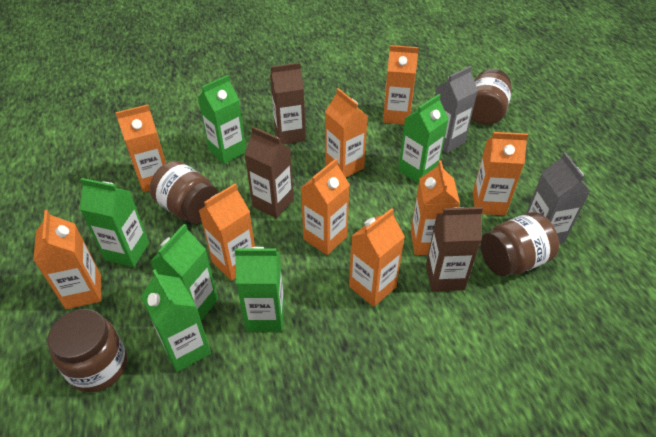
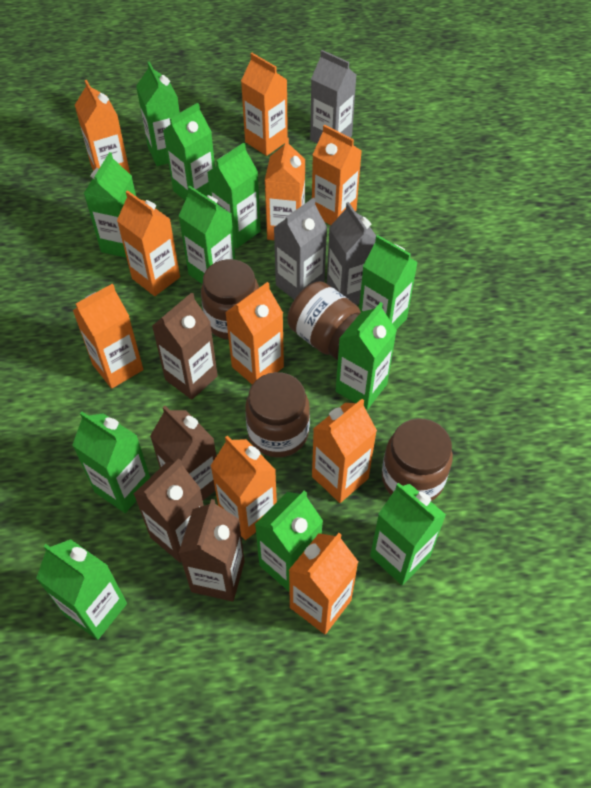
brown carton: [245,127,294,218] [270,63,306,145] [426,207,483,292] = 3 -> [134,459,204,563] [150,406,216,500] [152,292,218,400] [178,499,245,601] = 4
green carton: [80,178,149,267] [141,269,211,372] [150,224,218,321] [198,75,246,164] [235,247,284,332] [398,94,449,184] = 6 -> [36,539,127,640] [72,412,150,513] [84,152,136,258] [136,61,180,166] [163,103,215,200] [179,186,235,284] [207,143,261,248] [255,490,323,592] [336,302,397,410] [359,235,418,330] [370,483,446,585] = 11
grey carton: [435,66,478,153] [526,152,591,244] = 2 -> [273,198,327,300] [310,50,356,143] [327,202,376,305] = 3
orange carton: [33,210,101,309] [115,105,166,192] [198,184,255,281] [301,159,350,255] [325,88,368,178] [349,208,405,307] [383,45,419,124] [411,160,460,255] [473,132,528,215] = 9 -> [73,284,143,389] [75,80,130,174] [117,190,180,296] [211,435,277,540] [225,282,284,385] [241,53,288,156] [265,138,305,240] [289,533,358,634] [312,125,362,225] [312,399,377,503] = 10

